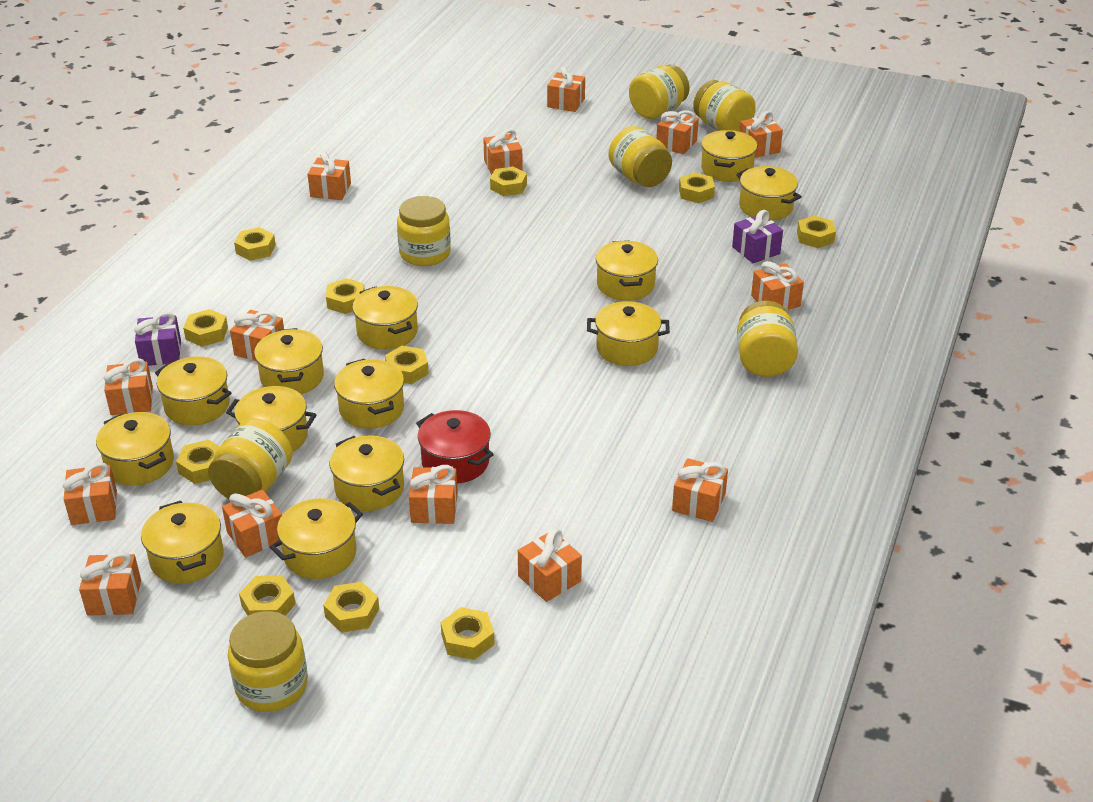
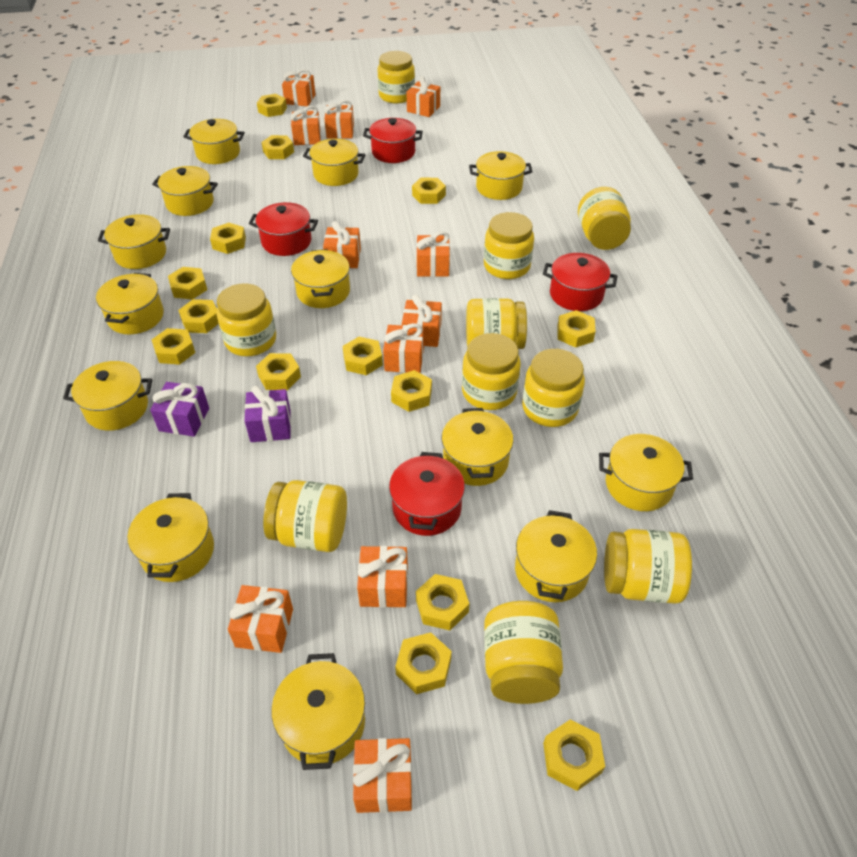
orange gift: [63,462,117,525] [79,552,141,616] [104,358,153,415] [222,489,282,558] [230,310,284,361] [308,151,351,200] [409,465,458,524] [483,129,523,175] [518,529,582,602] [547,66,585,112] [656,110,699,154] [672,458,728,522] [739,111,783,158] [751,261,804,310] = 14 -> [228,585,293,653] [282,69,316,106] [291,106,321,145] [323,221,361,268] [324,100,354,139] [353,738,412,813] [357,546,408,608] [383,323,424,373] [402,294,442,347] [407,76,440,117] [416,231,450,277] = 11
red pot: [416,410,494,483] = 1 -> [249,202,318,256] [363,118,423,163] [389,452,465,536] [543,253,618,311] = 4
yellow jar: [208,418,293,499] [228,611,308,712] [397,196,451,266] [609,126,672,187] [629,65,690,119] [693,80,756,131] [737,301,798,377] = 7 -> [216,283,276,356] [263,480,347,552] [377,51,415,103] [462,333,521,410] [466,298,527,349] [484,212,534,279] [484,601,563,704] [522,349,585,427] [578,187,631,250] [604,529,692,604] = 10
yellow nut: [176,440,220,484] [183,309,228,347] [234,227,276,261] [239,575,296,616] [323,582,379,633] [326,278,365,314] [385,346,429,384] [441,607,495,660] [490,166,527,196] [679,172,715,203] [797,215,836,248] = 11 -> [152,328,195,365] [168,267,207,299] [178,299,218,333] [210,223,246,254] [256,353,301,390] [257,94,287,117] [261,135,294,159] [343,337,383,375] [391,370,432,412] [395,632,452,694] [412,178,446,204] [416,574,470,630] [543,719,605,791] [557,310,596,348] = 14

